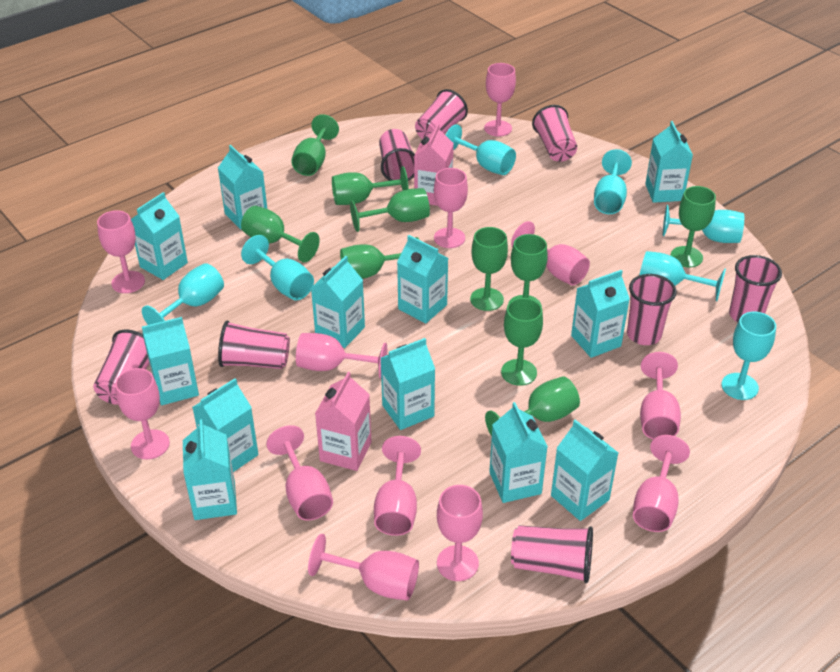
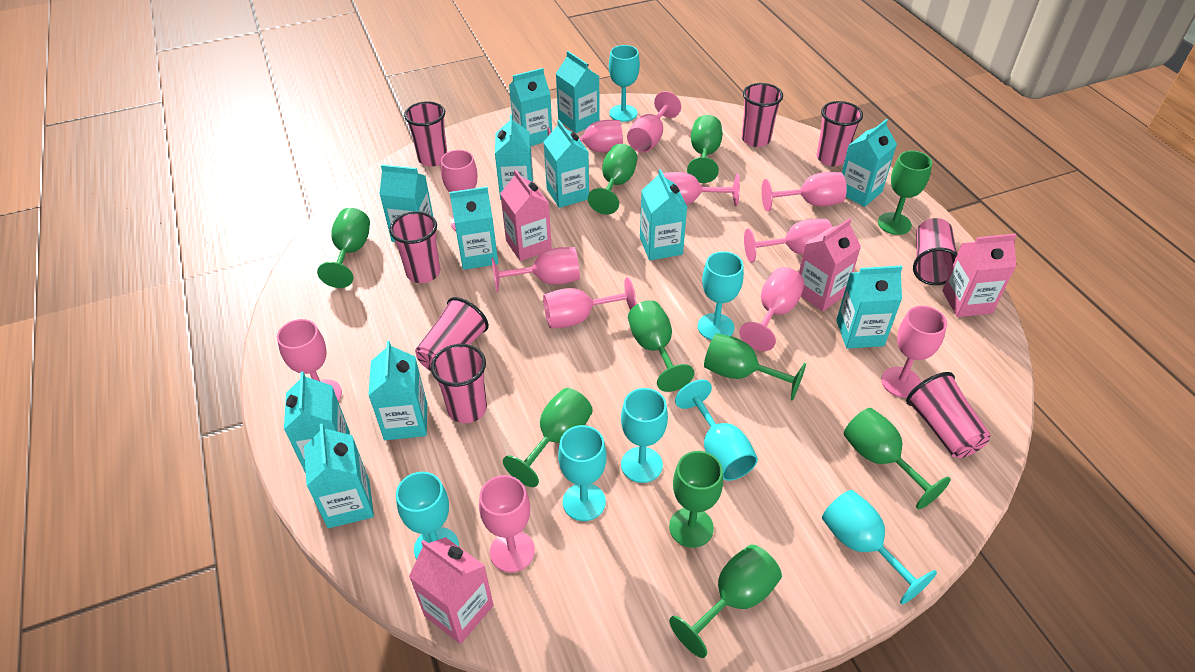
pink carton: [315,372,372,471] [414,124,454,206] = 2 -> [409,537,493,644] [500,170,552,261] [799,218,861,311] [942,234,1017,317] = 4

